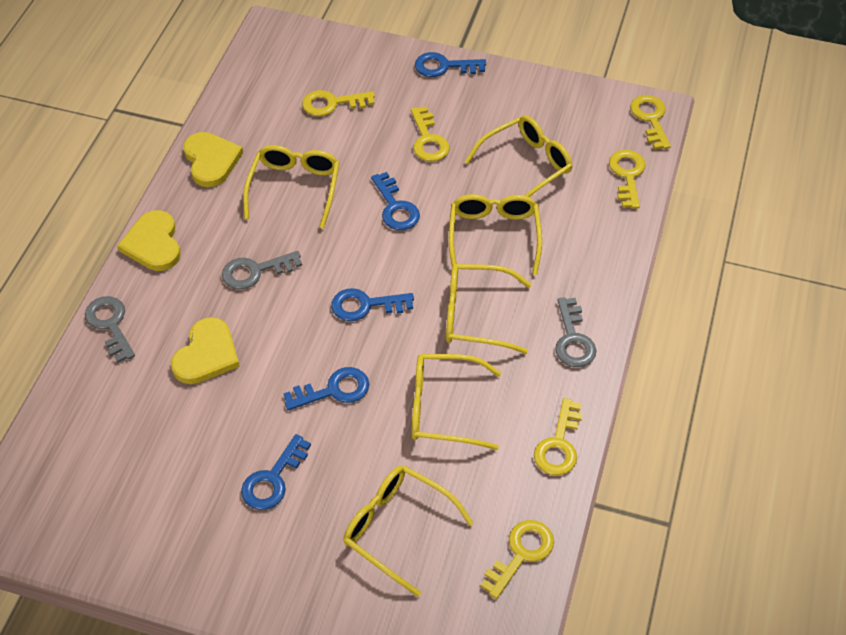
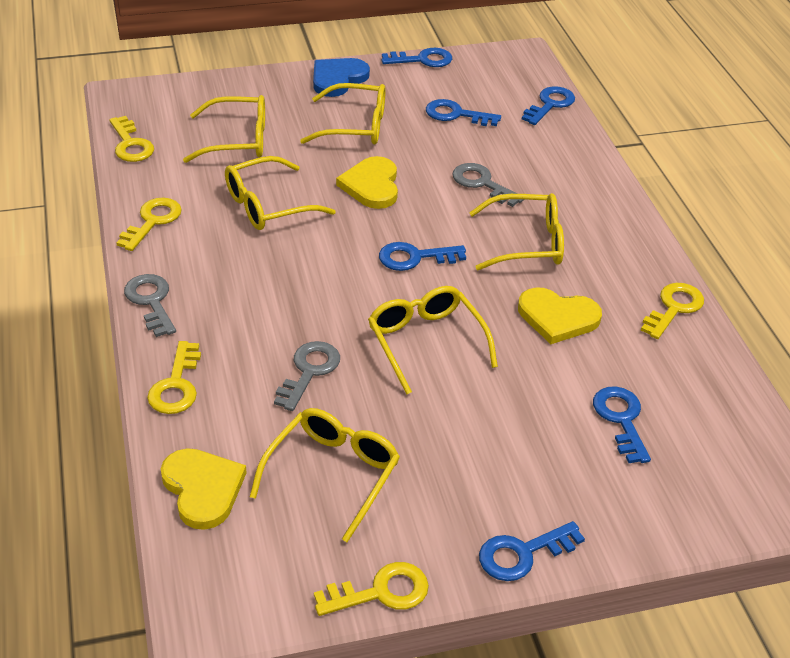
blue heart: none = 0 -> [313,58,370,97] = 1
blue key: [241,434,311,510] [283,367,369,410] [331,288,414,321] [371,172,420,230] [415,52,486,77] = 5 -> [379,242,466,271] [381,48,452,67] [426,99,501,126] [479,521,585,581] [522,86,575,125] [593,387,651,463] = 6
yellow key: [302,90,375,116] [411,106,449,162] [481,520,554,599] [534,398,583,476] [609,150,646,209] [630,95,671,150] = 6 -> [109,116,154,162] [116,197,182,251] [147,341,201,414] [314,562,429,616] [641,283,704,339] = 5

